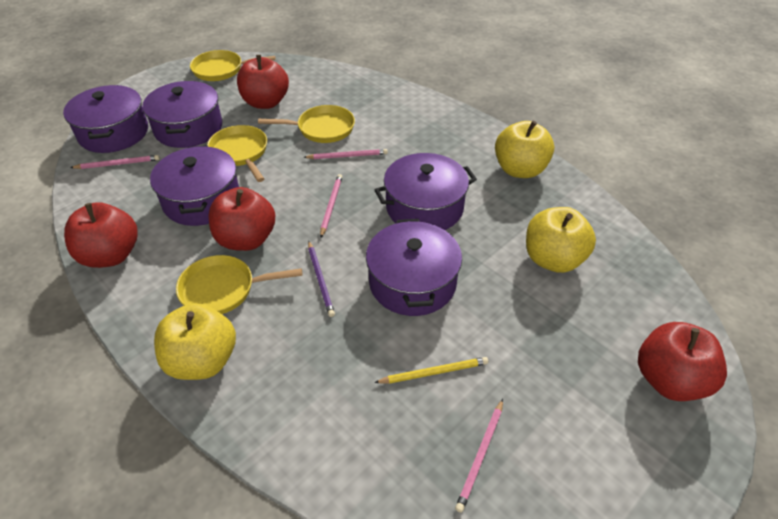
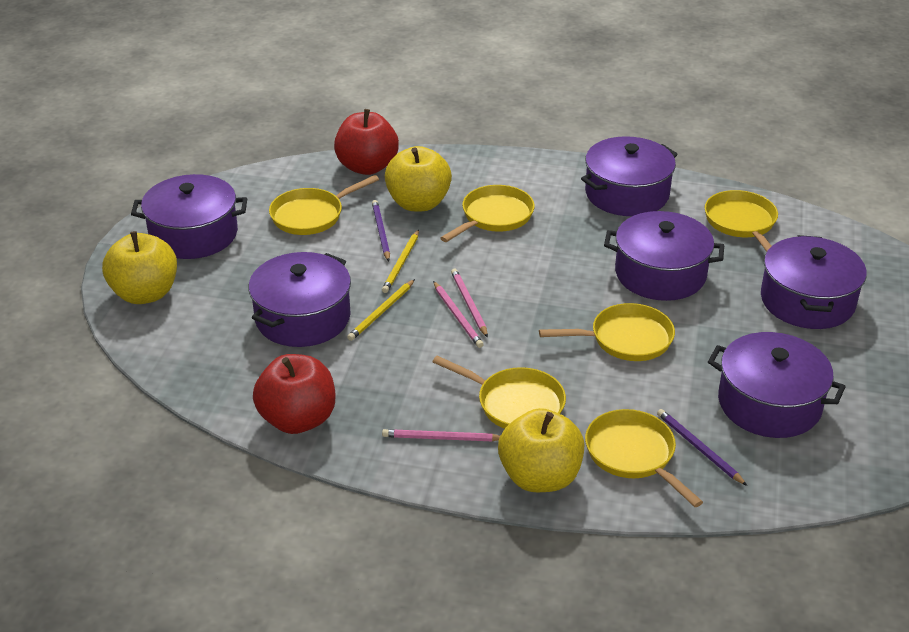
pink pencil: [70,155,160,169] [303,149,388,159] [320,174,342,237] [455,399,503,513] = 4 -> [382,429,500,441] [433,281,484,348] [451,269,488,338] = 3
purple pencil: [308,241,335,317] = 1 -> [372,200,390,262] [657,409,747,486] = 2
purple pot: [63,85,148,153] [143,81,222,148] [150,145,239,226] [366,219,462,316] [375,153,477,230] = 5 -> [131,174,247,259] [249,252,351,347] [581,136,678,216] [604,211,724,301] [708,332,846,438] [761,235,867,329] = 6
red apple: [64,202,138,268] [208,187,275,251] [237,55,289,109] [638,322,727,401] = 4 -> [253,354,335,434] [334,109,399,175] = 2
yellow pan: [176,255,302,314] [190,50,275,81] [207,125,267,182] [258,105,355,143] = 4 -> [269,175,379,235] [432,356,566,429] [440,185,535,242] [539,303,675,361] [585,409,703,507] [705,190,778,252] = 6
yellow pencil: [374,357,488,384] = 1 -> [347,279,415,341] [382,230,419,293] = 2

